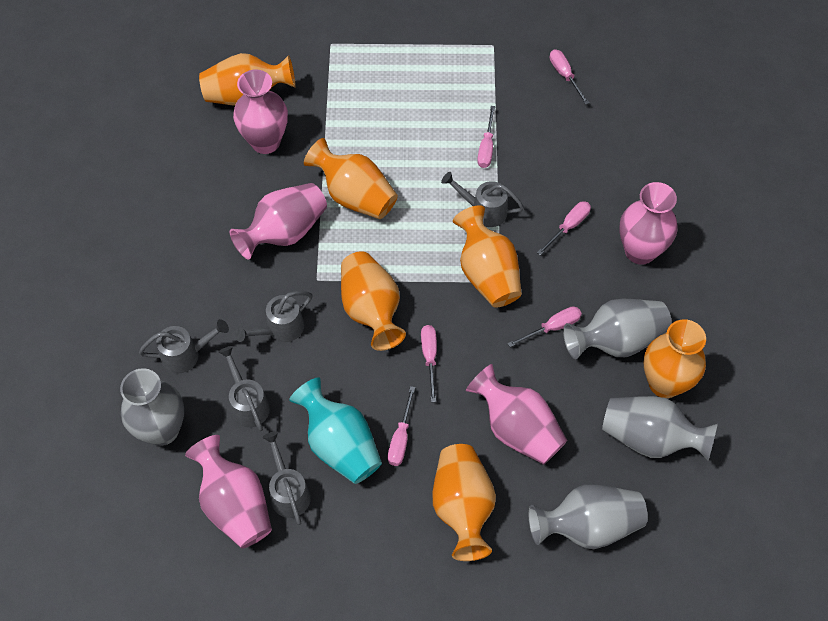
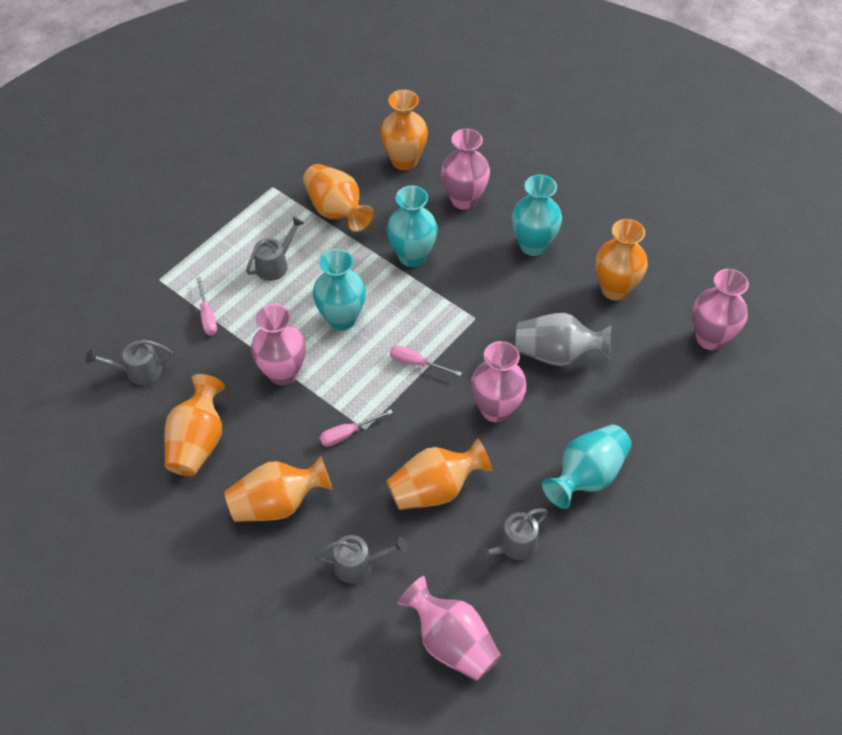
grey vase: [120,368,184,446] [529,484,648,549] [563,299,672,359] [602,396,718,461] = 4 -> [516,313,611,366] = 1
grey watering can: [139,319,229,373] [219,346,270,431] [234,291,313,342] [263,431,311,525] [441,172,524,227] = 5 -> [86,339,173,385] [246,217,304,281] [314,535,408,584] [476,508,549,562] = 4
pink screwdriver: [388,386,415,466] [421,325,437,402] [477,106,495,168] [508,306,582,347] [537,201,591,255] [550,50,589,105] = 6 -> [196,277,217,335] [319,409,393,447] [390,345,462,376] = 3
turquoise vase: [289,377,382,484] = 1 -> [313,249,366,331] [387,186,438,267] [512,175,562,256] [542,425,632,509] = 4

